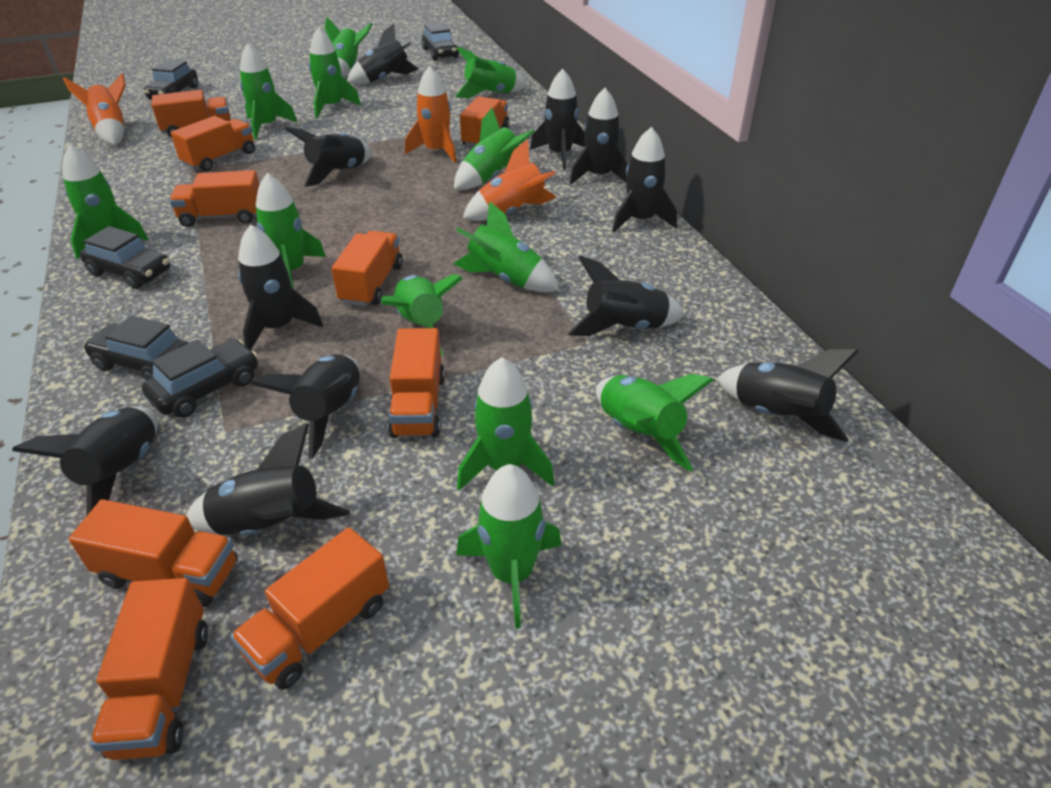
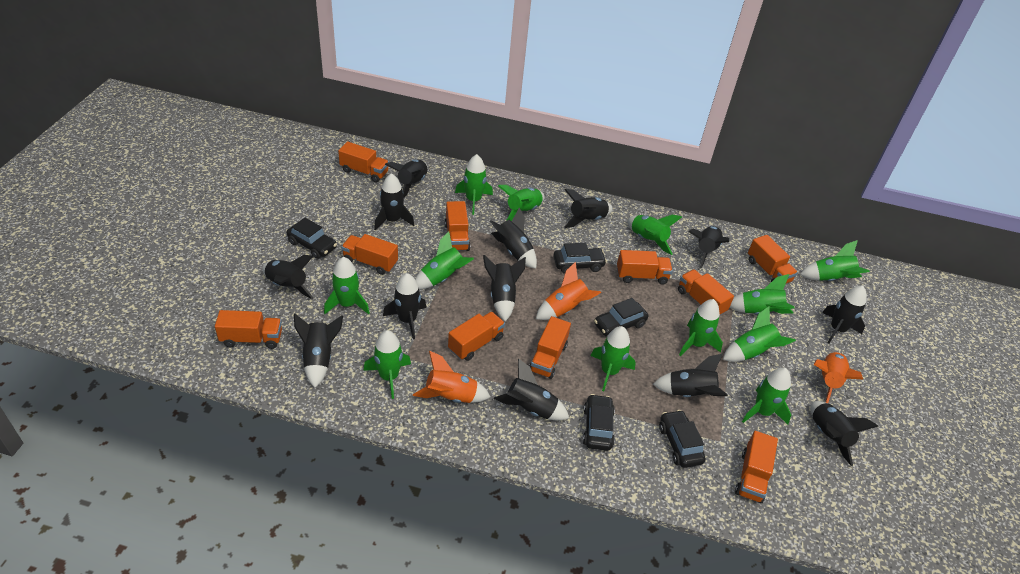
black rocket: [12,407,158,516] [186,424,350,535] [238,224,323,351] [251,354,360,459] [285,127,372,187] [347,24,419,84] [530,69,585,170] [567,256,685,336] [570,88,628,184] [612,127,677,232] [717,349,858,442] = 11 -> [262,255,314,299] [294,313,343,388] [374,173,414,231] [383,273,426,339] [385,159,428,197] [483,255,526,321] [490,208,537,268] [494,359,569,420] [564,189,613,228] [653,354,728,397] [688,226,729,268] [810,401,878,466] [822,286,867,344] = 13
orange truck: [69,499,237,607] [90,578,208,760] [152,90,231,137] [169,170,259,227] [171,116,255,172] [230,527,389,690] [331,231,403,307] [388,328,445,438] [460,97,509,147] = 9 -> [215,310,282,349] [338,141,389,183] [341,234,398,275] [445,201,470,251] [448,312,505,361] [529,316,571,379] [617,250,673,285] [678,269,734,316] [735,431,778,503] [748,235,798,283] = 10

